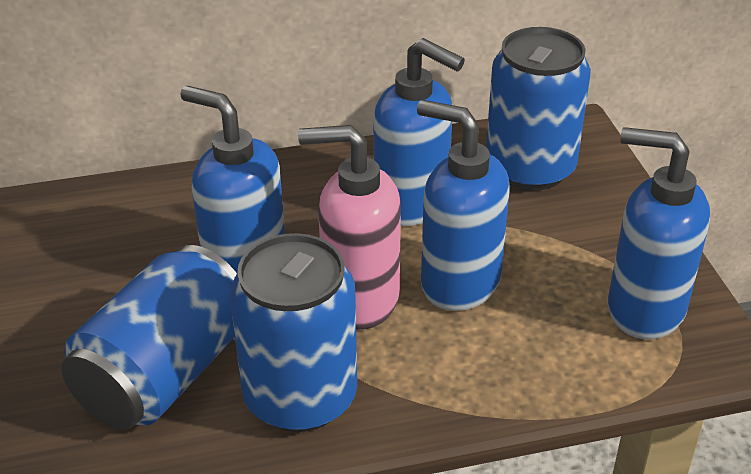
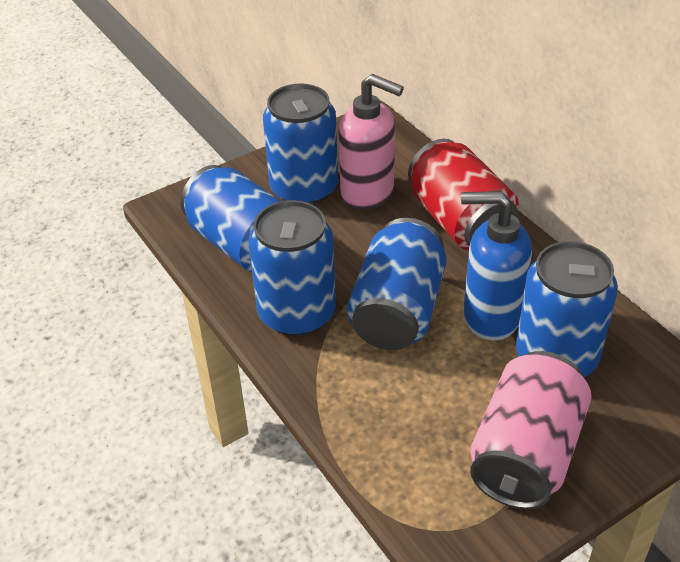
blue can: [61,245,237,429] [230,233,357,432] [486,27,591,191] = 3 -> [181,165,281,272] [248,200,336,336] [263,83,338,205] [347,218,447,350] [516,241,618,377] = 5
blue soap dispenser: [180,86,285,273] [373,38,465,226] [417,100,509,311] [608,127,710,339] = 4 -> [461,191,532,341] = 1
pink can: none = 0 -> [470,351,592,509] = 1
red can: none = 0 -> [408,139,519,250] = 1

